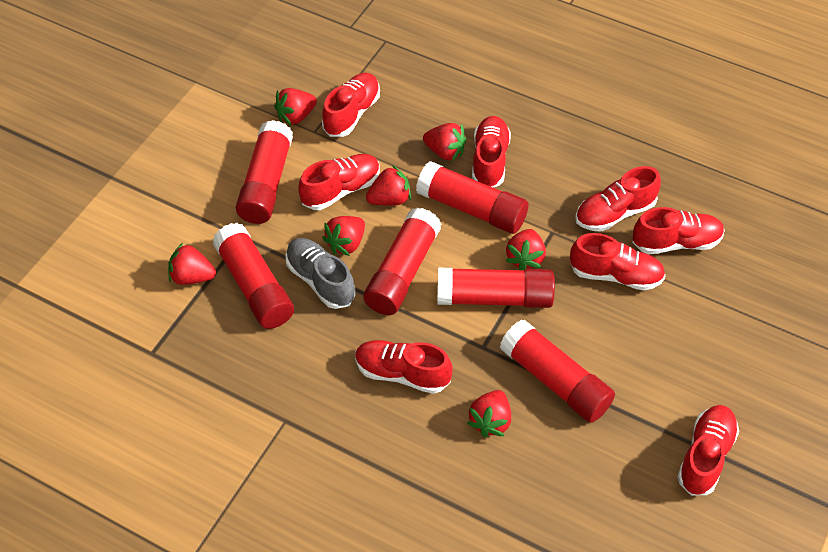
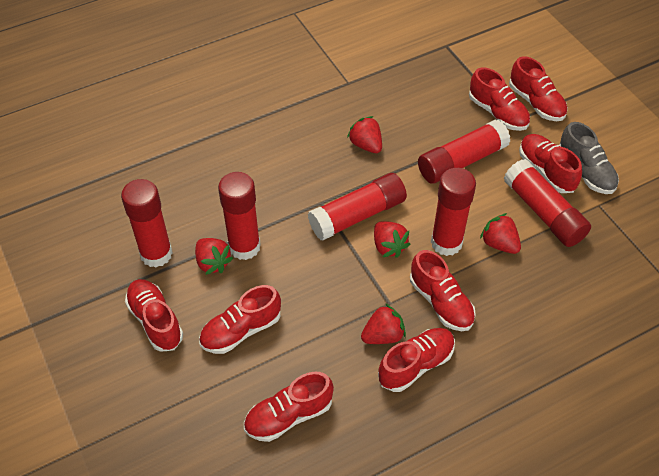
red strawberry: [168,243,216,285] [274,88,317,125] [322,216,365,256] [366,165,411,206] [423,123,467,161] [467,390,511,437] [505,229,546,270] = 7 -> [195,238,233,275] [347,116,382,153] [361,303,406,344] [374,221,411,258] [480,213,521,254] = 5

